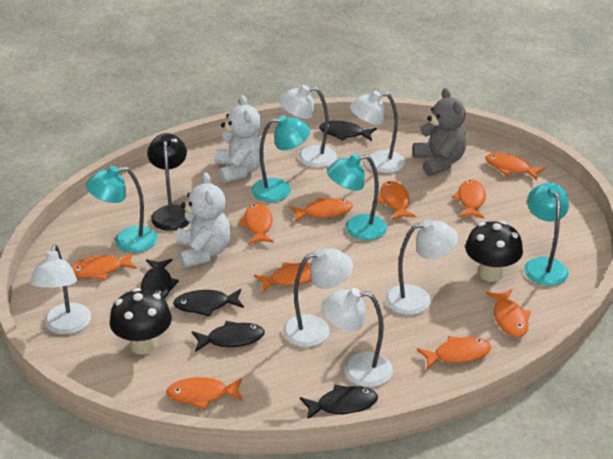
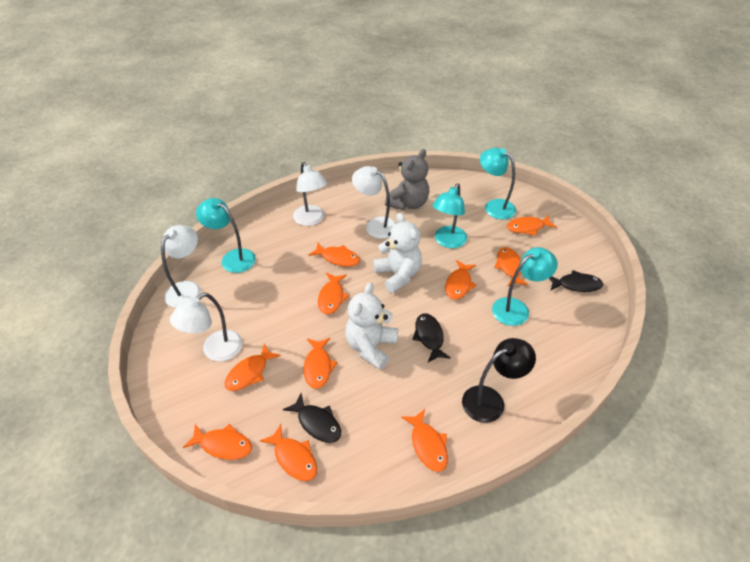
black fish: [141,259,179,299] [173,289,244,317] [192,321,265,352] [300,385,378,418] [319,121,377,141] = 5 -> [283,394,341,443] [413,313,451,362] [549,270,603,292] = 3
black mushroom: [110,288,172,355] [465,221,523,282] = 2 -> none = 0
white lamp: [30,244,91,335] [279,85,337,168] [283,248,353,347] [321,288,393,387] [350,91,405,173] [385,219,458,315] = 6 -> [161,225,201,308] [170,293,243,361] [293,162,327,226] [352,166,397,239] = 4

